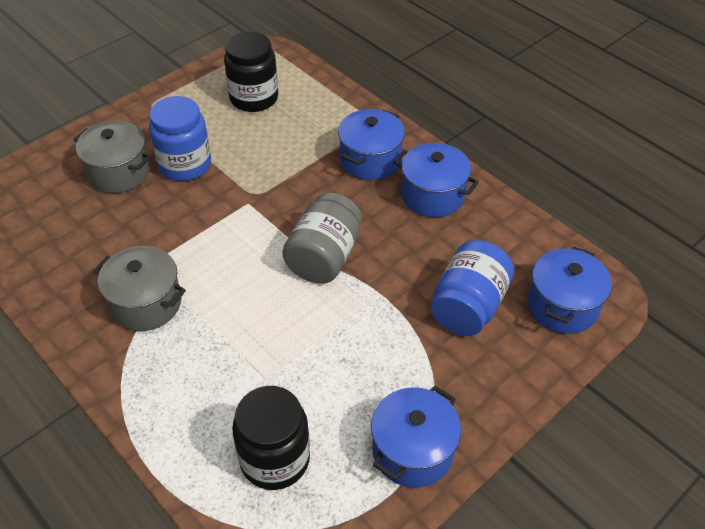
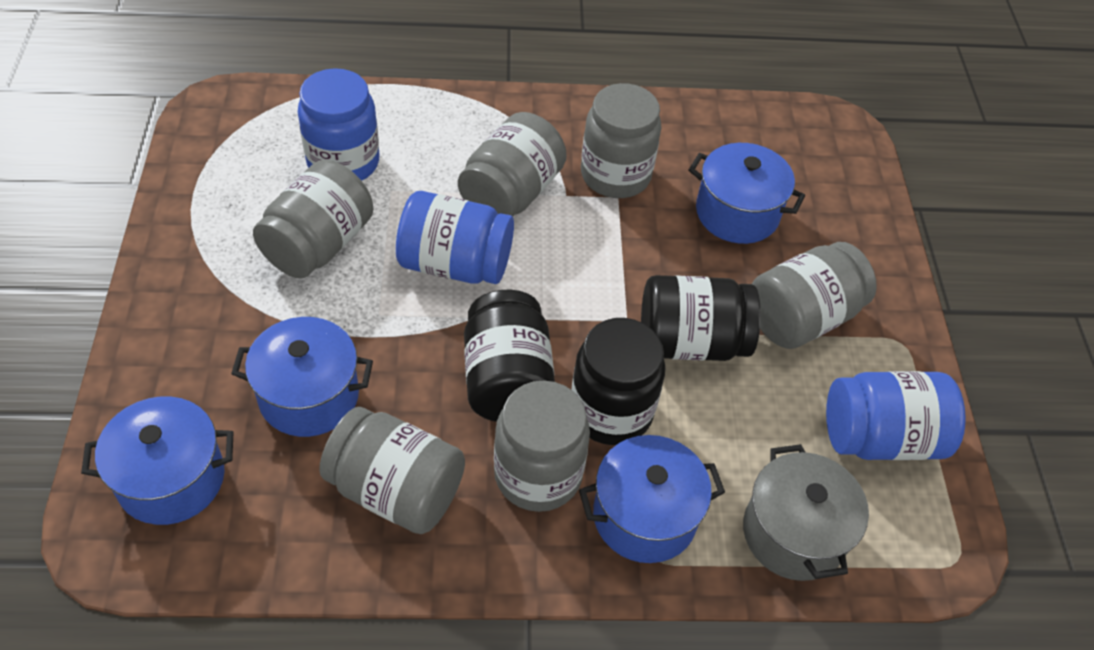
black jar: [224,32,278,112] [232,386,310,490] = 2 -> [464,290,555,422] [571,318,665,445] [641,275,761,361] = 3
blue jar: [149,96,211,181] [431,240,514,336] = 2 -> [298,68,379,181] [396,191,514,284] [826,371,966,460] = 3
grey jar: [282,192,362,283] = 1 -> [253,160,373,279] [319,407,465,534] [458,112,567,216] [494,380,590,512] [581,83,661,198] [752,242,877,349] = 6
grey pot: [73,121,151,193] [93,246,186,331] = 2 -> [743,444,869,581] = 1

